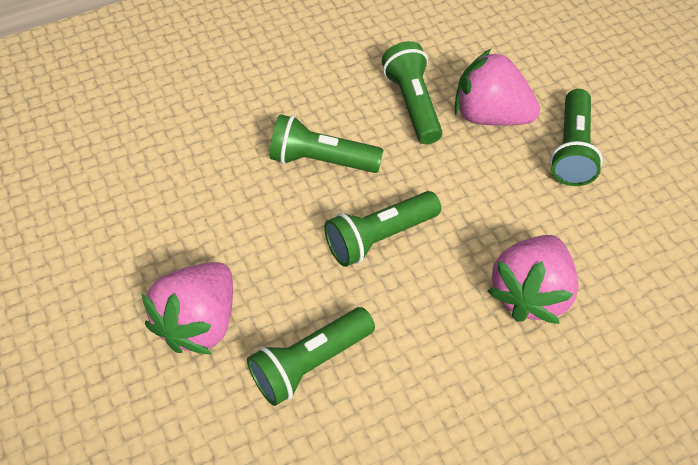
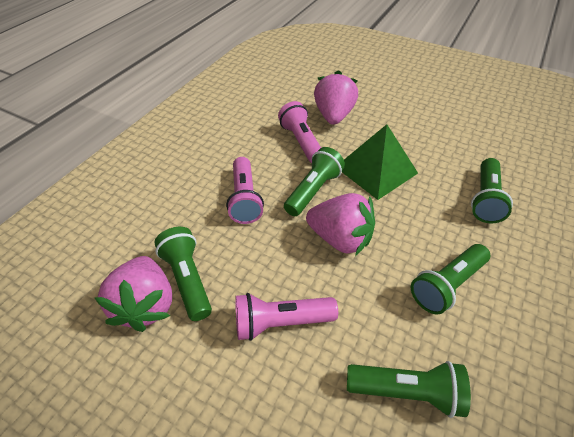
green pyramid: none = 0 -> [342,124,418,200] = 1
pink flashlight: none = 0 -> [226,157,264,224] [235,293,338,341] [278,101,321,163] = 3

